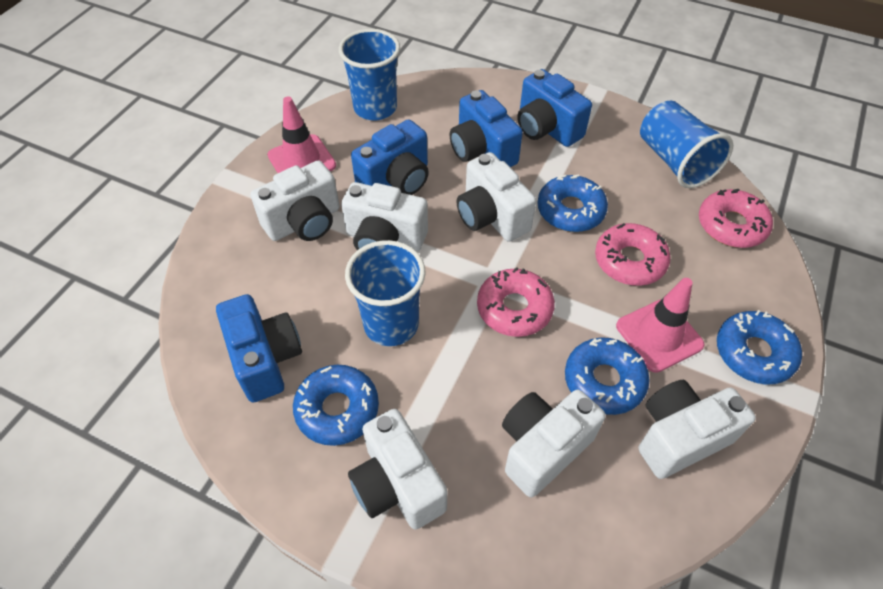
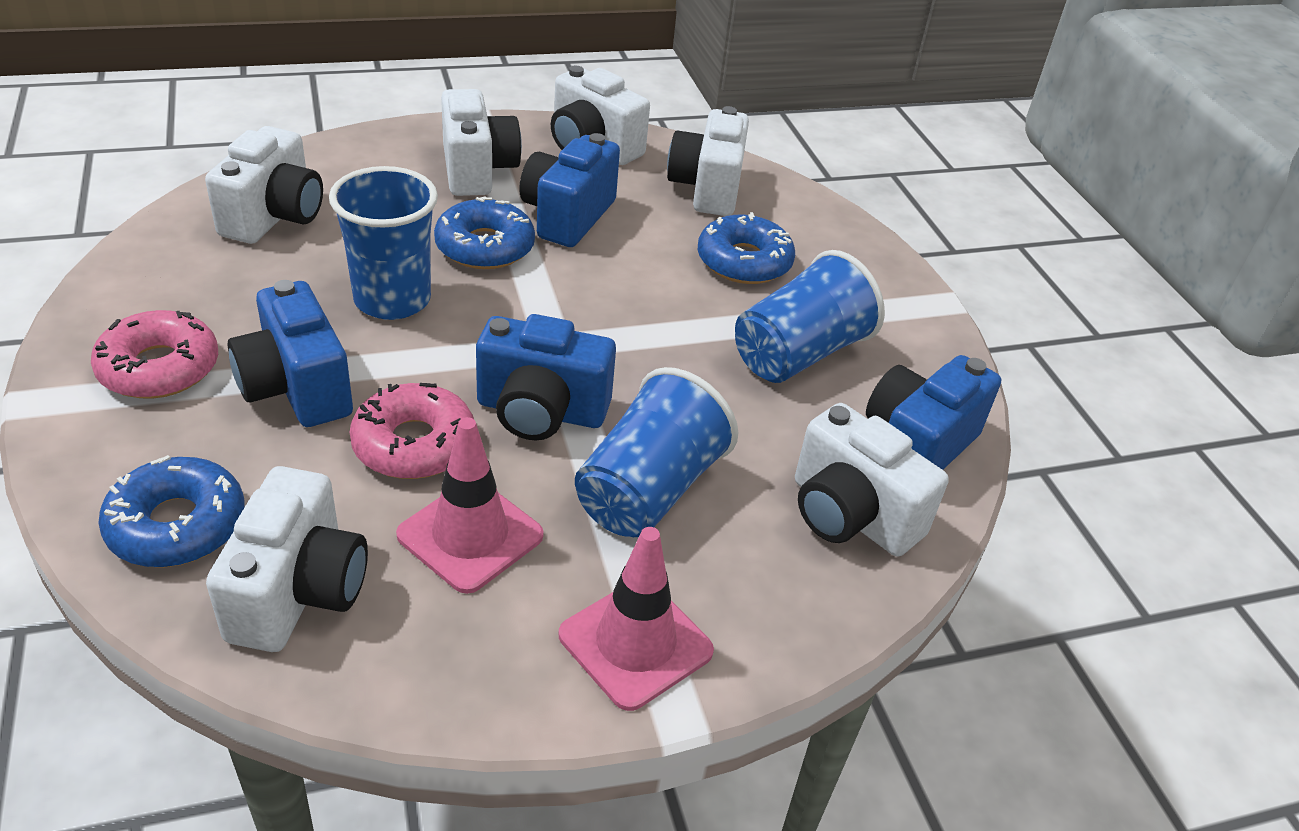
blue donut: [293,365,379,446] [537,174,608,232] [565,337,650,415] [717,310,802,385] = 4 -> [98,455,245,567] [434,196,535,269] [698,212,795,284] = 3
pink donut: [477,267,555,337] [595,223,671,286] [699,189,773,248] = 3 -> [91,310,218,399] [350,383,474,479] = 2

